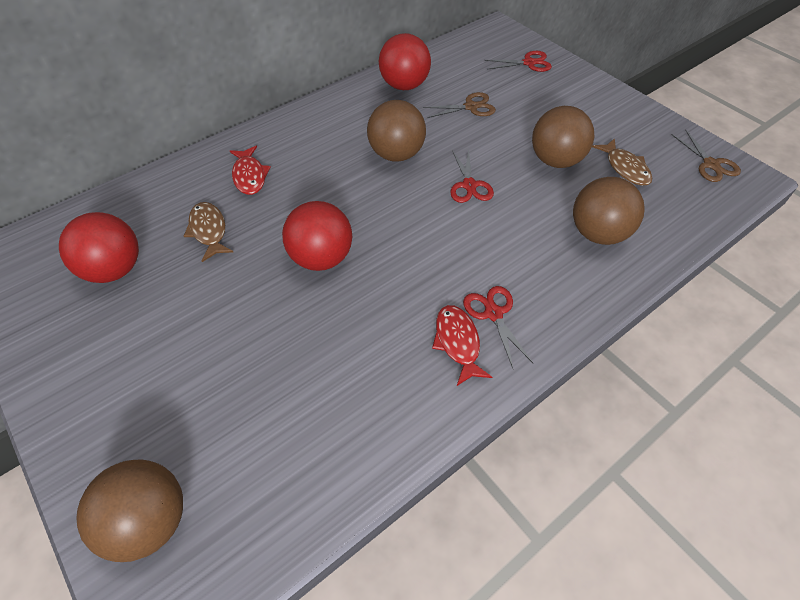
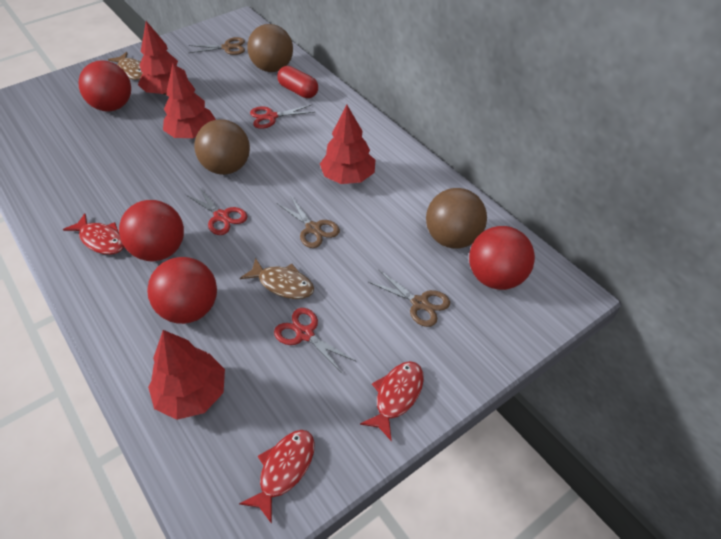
brown ball: [76,459,183,562] [367,100,426,162] [532,106,594,168] [573,177,645,245] = 4 -> [194,119,250,175] [247,24,293,72] [426,188,487,249] = 3
brown scissors: [423,92,496,118] [672,130,741,182] = 2 -> [189,37,245,55] [277,197,340,248] [369,269,450,327] = 3
red ball: [59,212,139,283] [282,201,352,271] [379,33,431,90] = 3 -> [79,60,131,111] [119,200,184,261] [147,257,217,324] [469,226,535,290] = 4
red capsule: none = 0 -> [277,66,318,98] = 1
red fish: [230,146,271,195] [432,305,492,386] = 2 -> [63,213,124,255] [239,430,315,524] [360,361,424,441] = 3
red tree: none = 0 -> [138,21,188,95] [148,330,225,420] [163,63,216,138] [320,105,375,184] = 4

